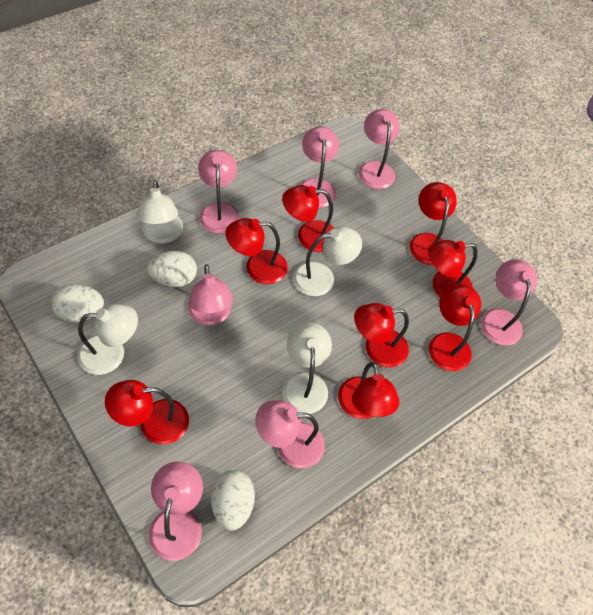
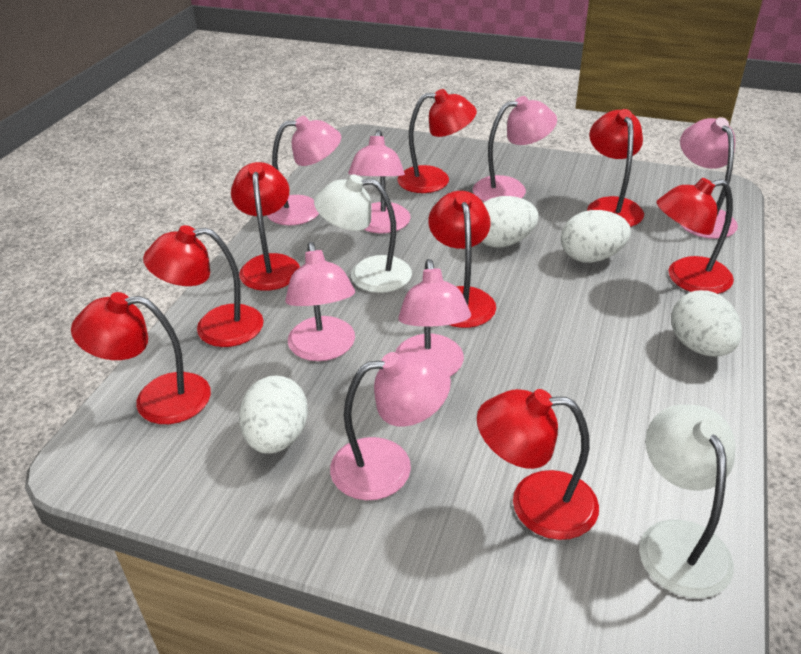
white egg: [51,284,104,322] [147,251,197,287] [211,470,255,531] = 3 -> [239,375,308,454] [482,196,539,247] [561,210,631,263] [671,290,742,357] = 4
white lamp: [77,304,138,375] [136,180,183,244] [282,322,332,414] [293,226,362,296] = 4 -> [314,174,412,293] [639,405,736,598] = 2

